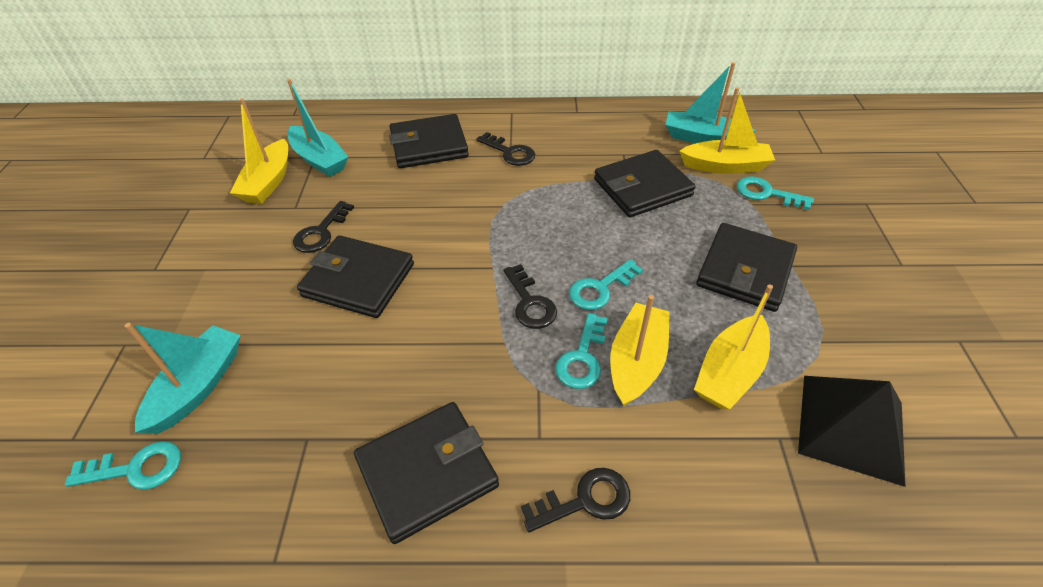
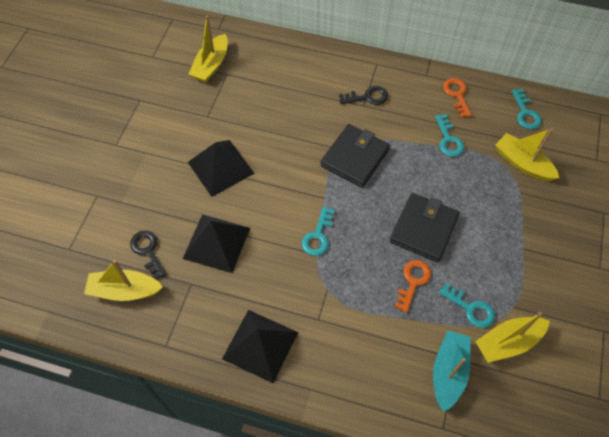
black key: [293,201,354,253] [476,132,535,166] [503,264,557,329] [521,468,630,532] = 4 -> [130,231,166,279] [339,86,388,105] = 2
black pyramid: [798,376,905,487] = 1 -> [183,214,250,273] [188,140,255,197] [222,310,298,383] = 3
black wallet: [297,235,414,318] [354,402,499,544] [389,114,469,168] [594,150,696,217] [696,223,797,312] = 5 -> [320,124,390,188] [390,193,460,262] = 2
orange key: none = 0 -> [395,260,431,313] [443,78,472,118] = 2
turquoise boat: [125,323,241,434] [287,79,348,177] [666,62,756,143] = 3 -> [433,330,471,412] = 1

